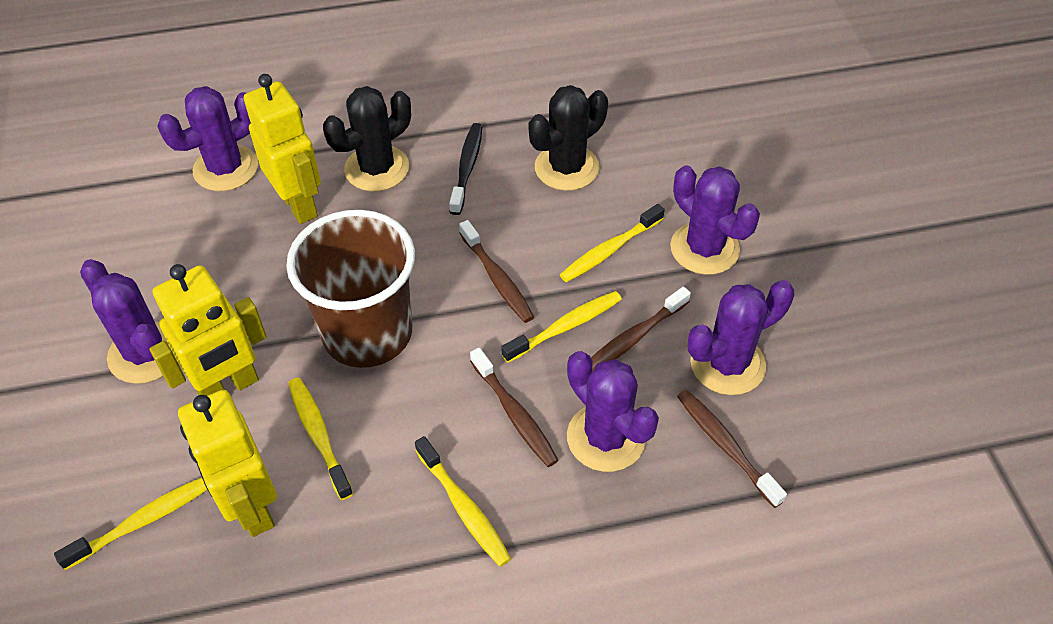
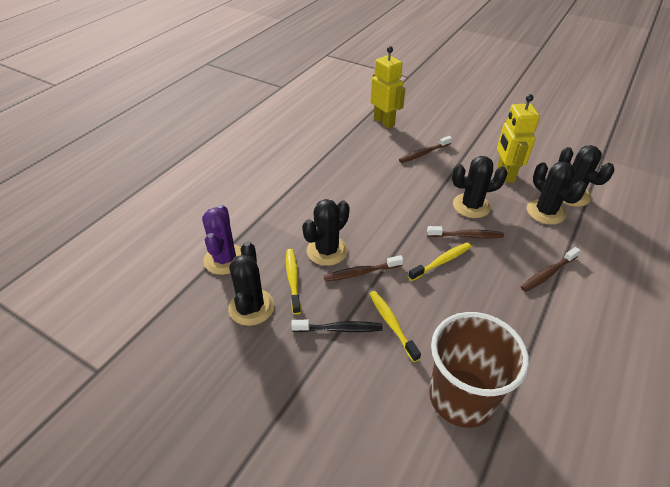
black cactus: [323,86,411,191] [528,85,608,191] = 2 -> [228,242,274,326] [302,199,350,266] [452,156,508,218] [527,162,586,225] [559,145,614,207] = 5
purple cactus: [80,259,171,384] [157,86,258,191] [567,351,659,472] [670,165,760,275] [687,280,794,395] = 5 -> [202,205,242,275] = 1
yellow robot: [149,264,267,396] [178,390,277,537] [244,74,321,224] = 3 -> [370,46,405,128] [497,94,540,183] = 2
yellow toothbrush: [54,478,207,570] [288,378,353,500] [415,436,511,567] [501,291,622,363] [560,204,665,282] = 5 -> [286,249,301,314] [370,291,421,362] [408,242,472,281] = 3

